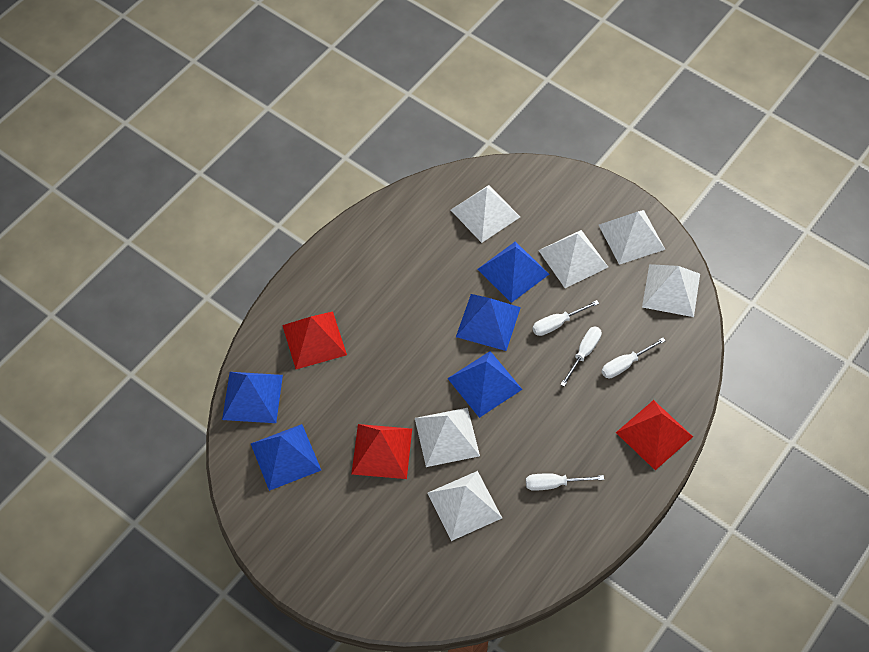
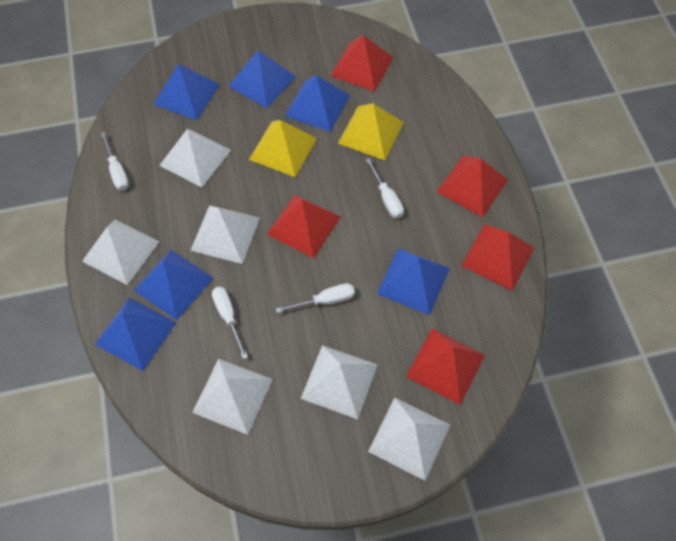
blue pyramid: [222,372,283,423] [251,424,321,491] [447,351,522,418] [456,294,521,351] [478,242,549,303] = 5 -> [95,298,177,371] [134,250,213,320] [153,64,220,120] [228,50,296,108] [285,75,350,132] [377,248,450,315] = 6
red pyramid: [282,311,347,369] [351,424,412,479] [616,400,693,470] = 3 -> [267,195,341,258] [330,35,394,92] [406,328,485,405] [437,156,508,217] [461,224,535,291] = 5
yellow pyramid: none = 0 -> [249,120,317,177] [338,103,404,160] = 2

